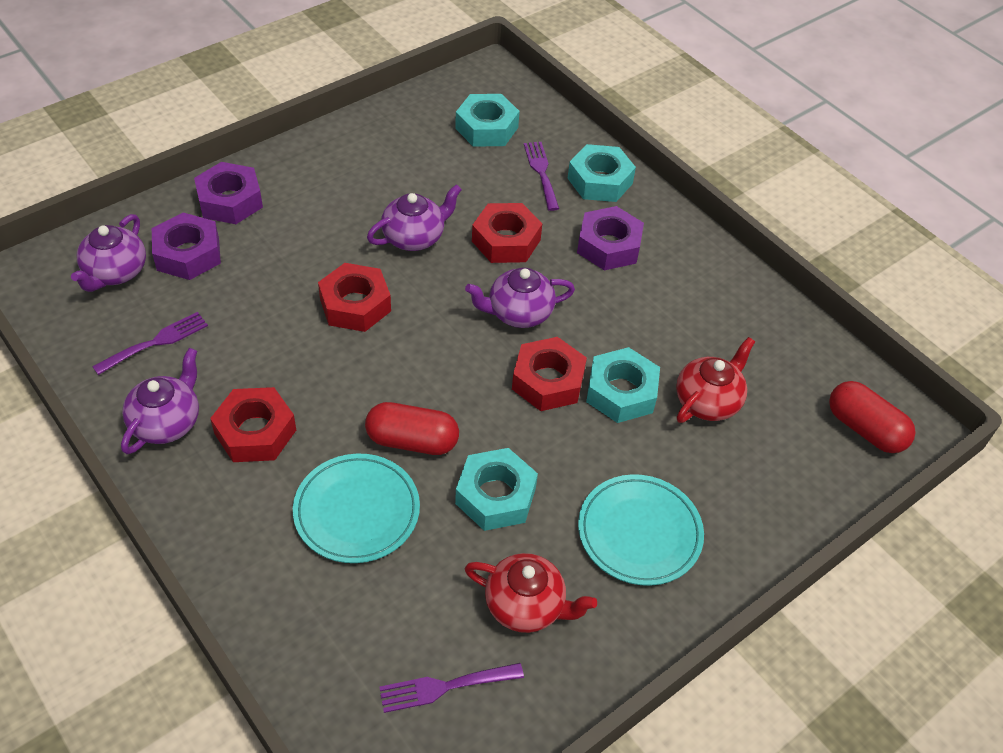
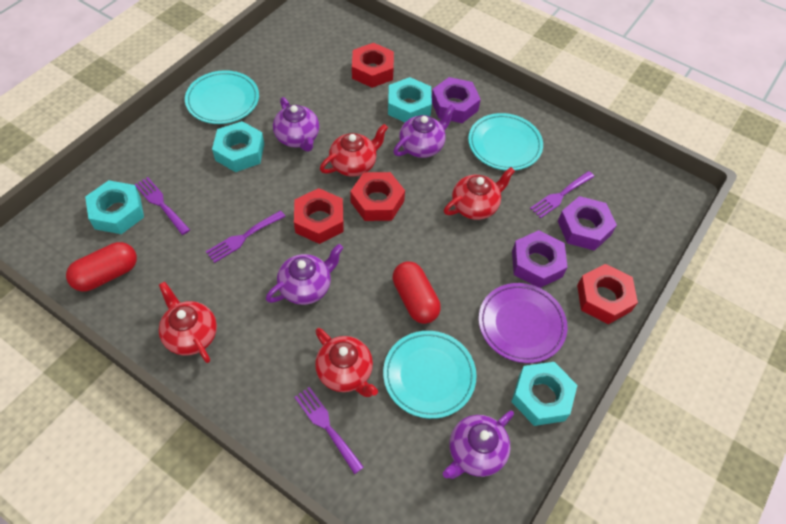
purple fork: [92,312,208,375] [379,663,524,713] [524,142,559,211] = 3 -> [134,177,190,235] [206,210,286,263] [294,387,364,474] [530,171,594,218] = 4
purple plate: none = 0 -> [479,283,567,363] = 1
red teapot: [465,553,597,633] [676,337,755,423] = 2 -> [159,282,217,363] [315,328,378,397] [320,124,388,177] [444,167,515,220] = 4
turquoise plate: [293,454,420,563] [578,474,704,586] = 2 -> [185,70,259,124] [383,331,477,419] [468,113,543,170] = 3

